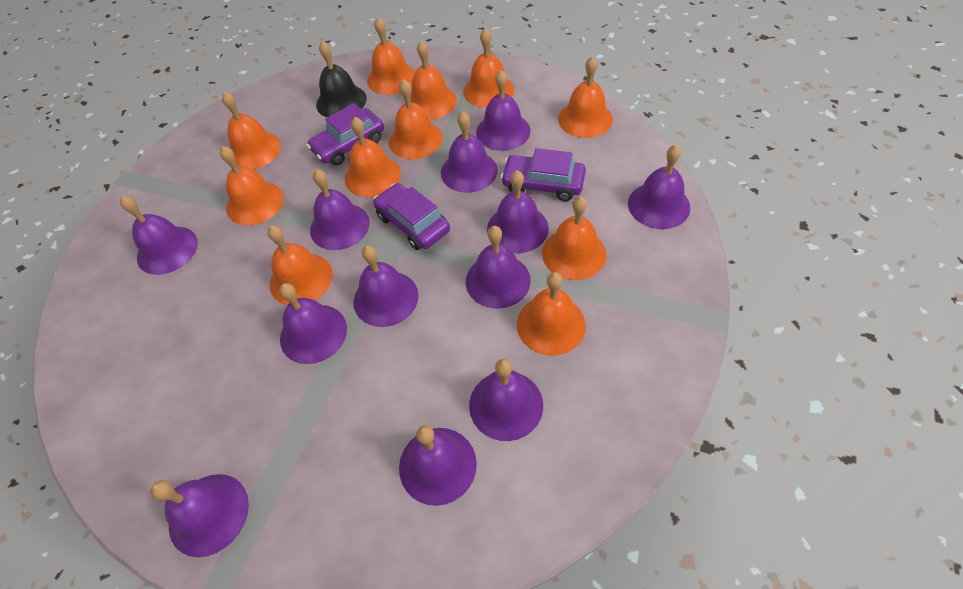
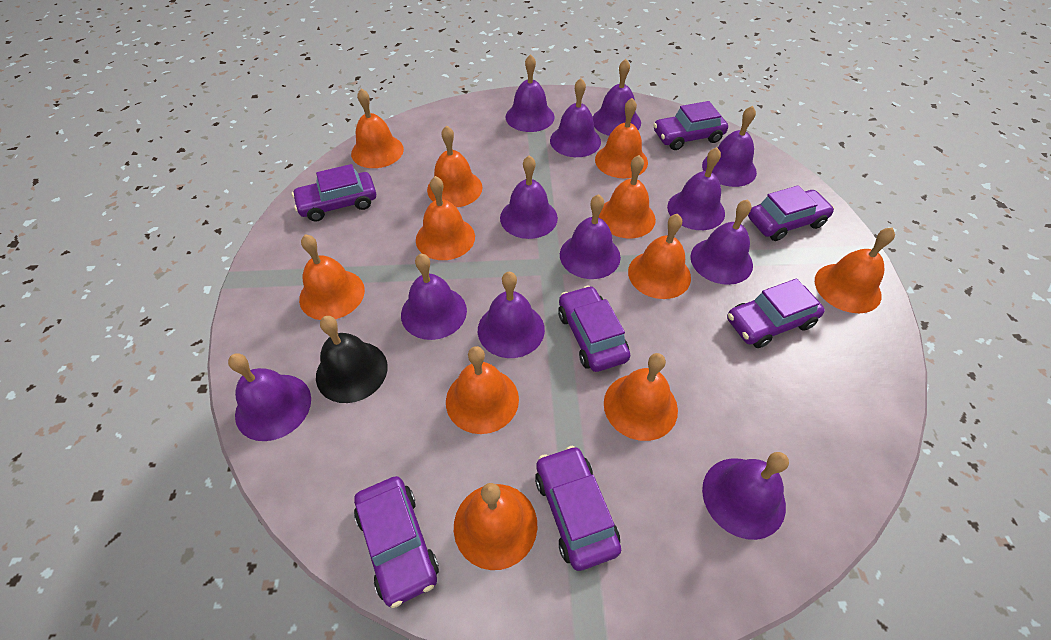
purple car: [307,103,384,165] [373,183,450,250] [500,148,586,201] = 3 -> [292,164,376,222] [354,476,439,608] [535,446,621,571] [558,285,631,372] [653,101,728,150] [727,278,825,348] [748,185,834,241] = 7

